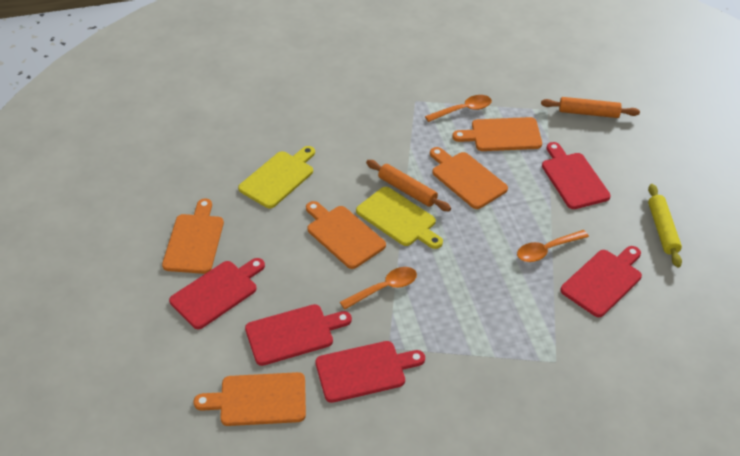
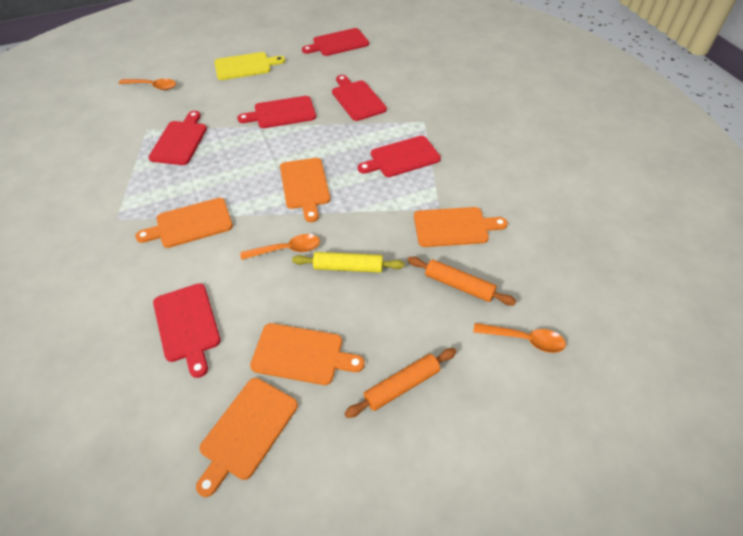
red cutting board: [169,258,265,329] [245,304,352,366] [315,341,425,403] [542,142,611,209] [560,246,642,317] = 5 -> [149,111,207,165] [153,283,221,378] [237,96,316,128] [302,28,369,56] [332,75,387,121] [358,136,441,177] = 6
yellow cutting board: [238,146,315,208] [356,187,443,249] = 2 -> [214,52,285,80] = 1

